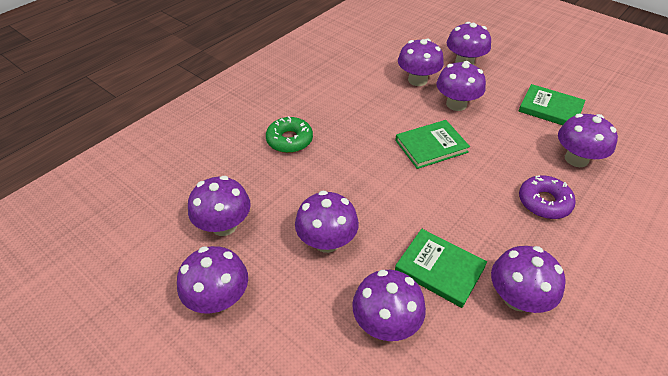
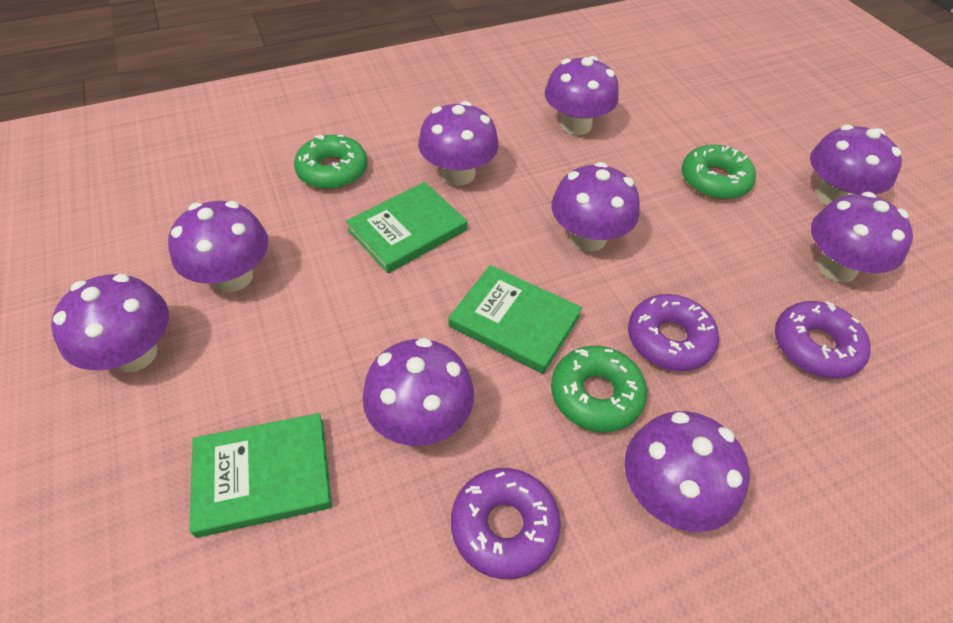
green donut: [266,116,313,153] = 1 -> [294,135,368,190] [551,346,647,432] [681,144,756,200] = 3
purple donut: [519,175,576,219] = 1 -> [451,468,561,579] [628,294,719,371] [775,301,871,379] = 3

